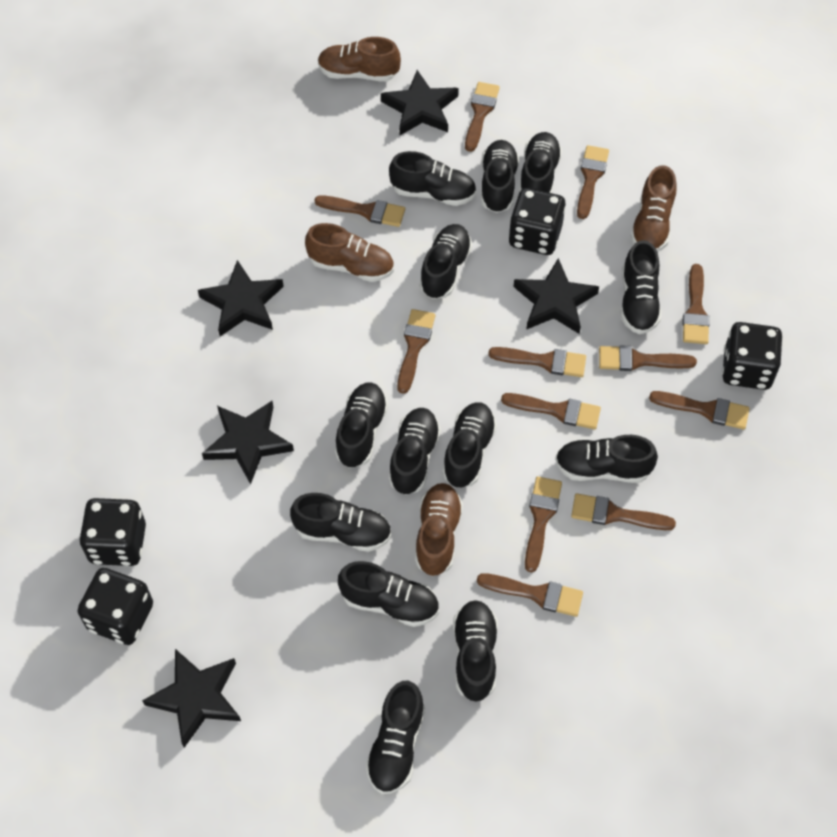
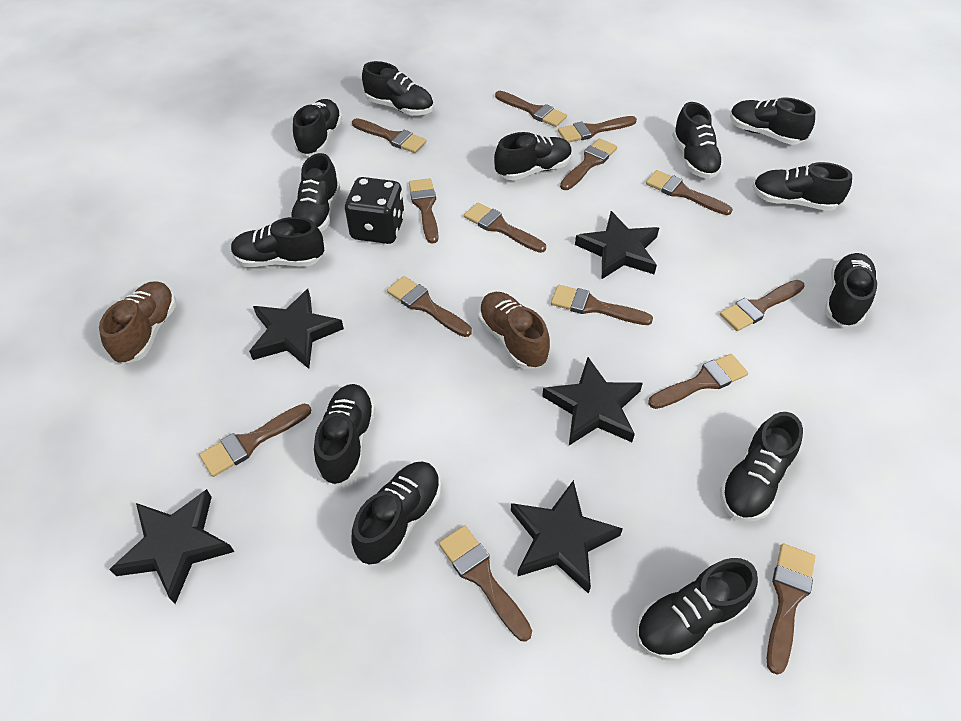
black dice: [77,568,153,645] [79,498,146,566] [509,188,566,255] [722,322,783,390] = 4 -> [345,177,405,244] = 1
brown brush: [315,195,405,227] [397,309,435,394] [465,82,500,152] [477,573,583,617] [488,347,586,377] [501,393,601,429] [525,476,562,572] [571,493,676,530] [577,145,609,219] [599,345,697,371] [649,391,750,430] [683,264,710,344] = 12 -> [199,404,311,477] [352,118,426,153] [387,276,472,337] [409,178,439,244] [439,525,532,641] [464,203,546,253] [495,91,567,127] [551,285,653,325] [558,116,637,143] [560,138,617,190] [646,170,733,215] [648,354,748,409] [720,280,804,331] [767,543,815,675] = 14
brown shoe: [305,223,394,282] [318,37,401,81] [415,483,463,576] [630,166,677,252] = 4 -> [99,281,177,364] [478,292,550,369] = 2

